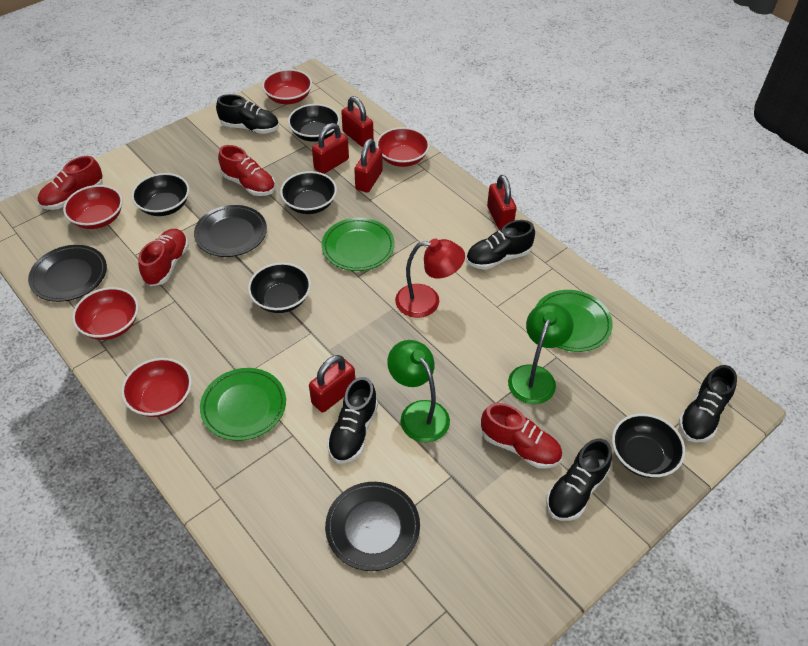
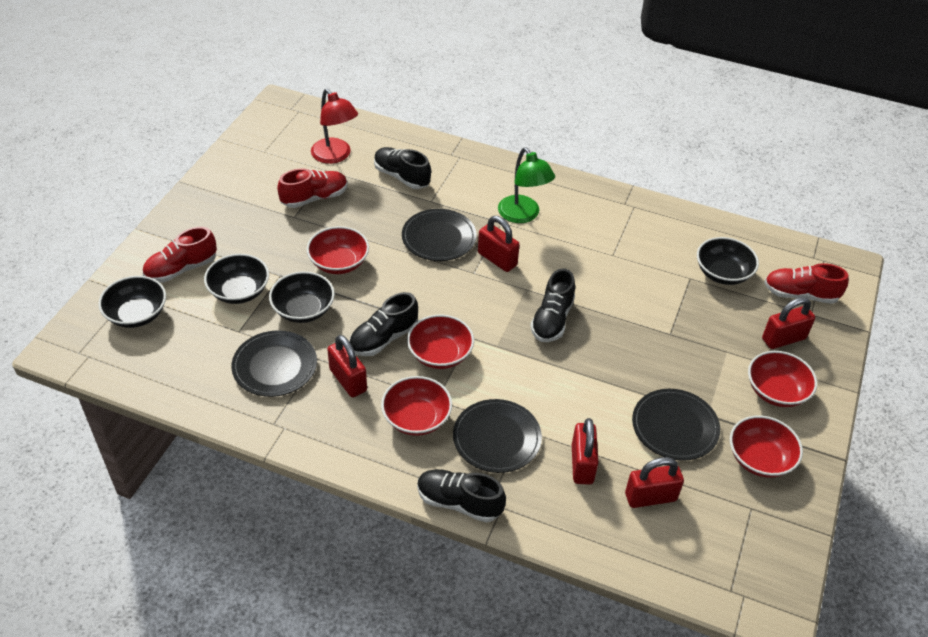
black bowl: [132,173,189,216] [248,263,311,313] [280,171,337,214] [288,104,340,142] [612,414,685,478] = 5 -> [98,276,166,328] [204,254,269,304] [269,271,335,323] [697,237,759,285] = 4
black plate: [28,245,107,302] [194,205,267,257] [325,482,420,571] = 3 -> [231,330,317,397] [402,209,477,261] [453,399,542,473] [632,389,720,461] = 4
black shoe: [216,94,279,134] [327,377,378,463] [466,220,535,270] [546,439,612,521] [678,365,737,443] = 5 -> [349,292,418,356] [374,147,431,189] [417,469,506,522] [530,268,575,342] = 4
green lamp: [387,340,450,443] [508,303,573,404] = 2 -> [498,147,555,223] = 1
green plate: [200,368,286,441] [322,218,395,271] [536,290,613,352] = 3 -> none = 0
red shoe: [38,156,103,210] [138,229,189,286] [218,145,275,196] [481,403,562,469] = 4 -> [142,227,217,283] [277,168,347,208] [764,263,849,304] = 3

